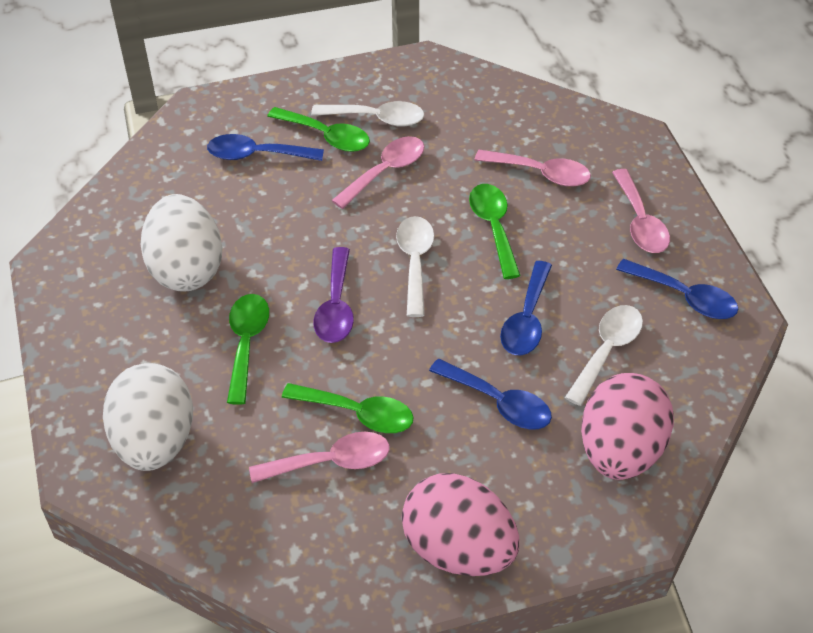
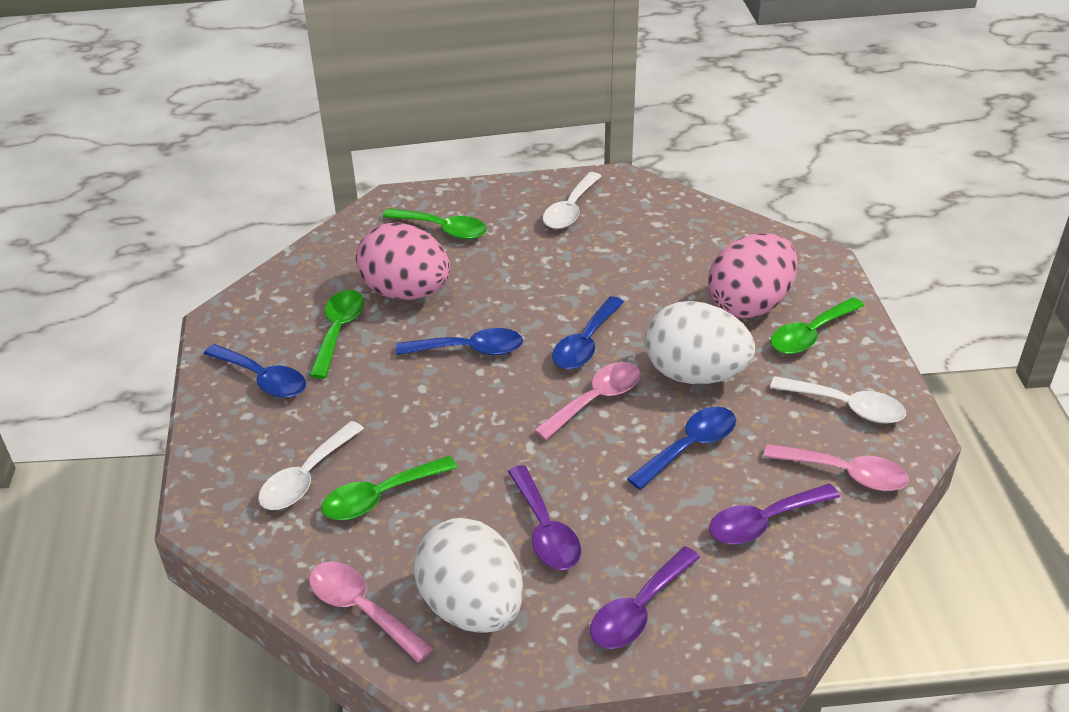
pink spoon: [249,432,390,483] [331,136,424,209] [474,150,591,187] [612,169,670,253] = 4 -> [309,561,433,663] [534,362,640,440] [763,444,909,491] = 3
purple spoon: [313,247,354,343] = 1 -> [508,465,581,570] [590,546,700,649] [709,484,840,544] = 3

